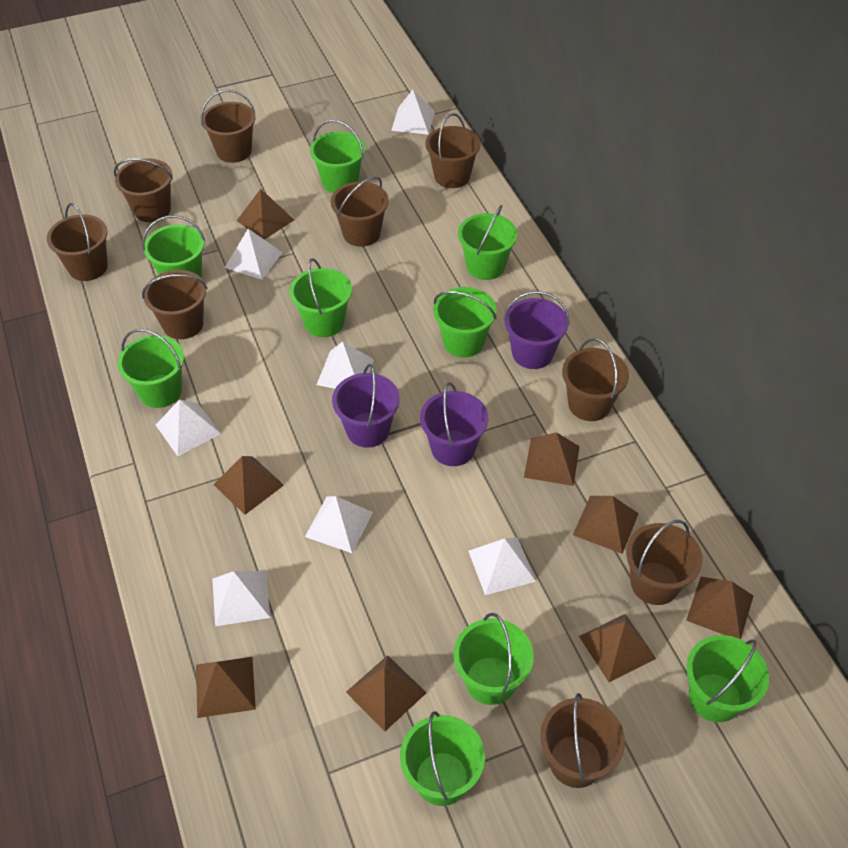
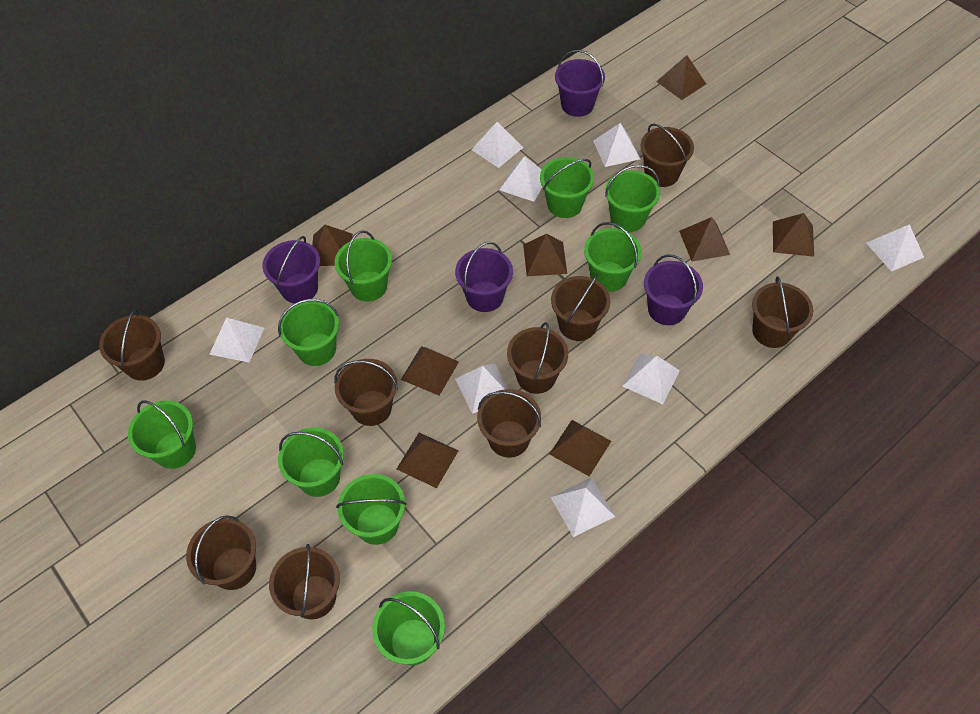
purple bucket: [332,364,400,447] [420,382,488,466] [503,291,569,369] = 3 -> [263,236,320,303] [455,242,513,312] [555,50,605,117] [644,254,703,325] = 4
white pyramid: [156,399,221,456] [212,571,270,626] [225,229,283,280] [305,496,373,553] [316,341,374,389] [391,90,435,135] [468,538,536,595] = 7 -> [209,318,264,362] [455,363,508,414] [471,122,524,168] [499,156,543,202] [551,478,615,537] [593,123,640,167] [622,353,680,404] [866,224,924,272] = 8

